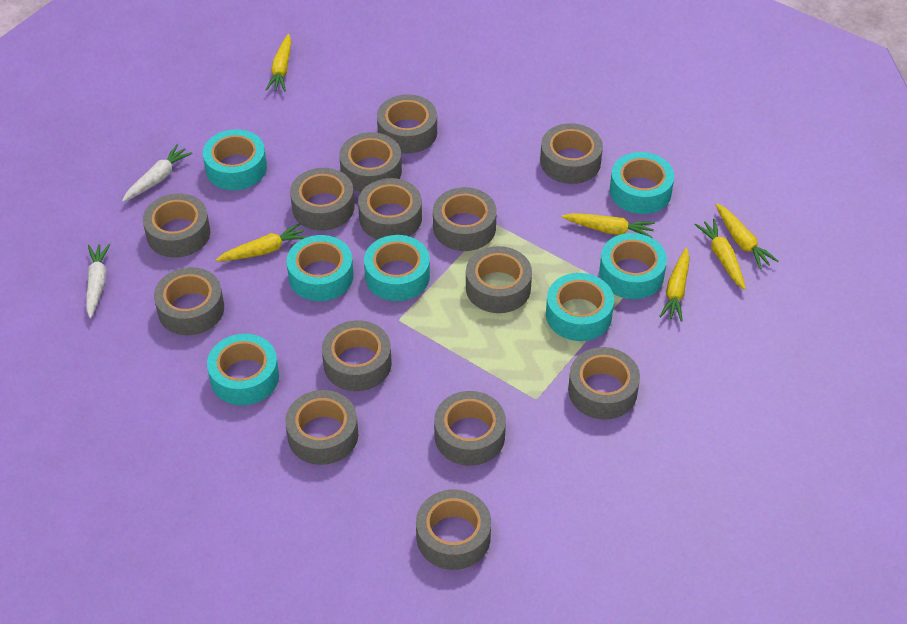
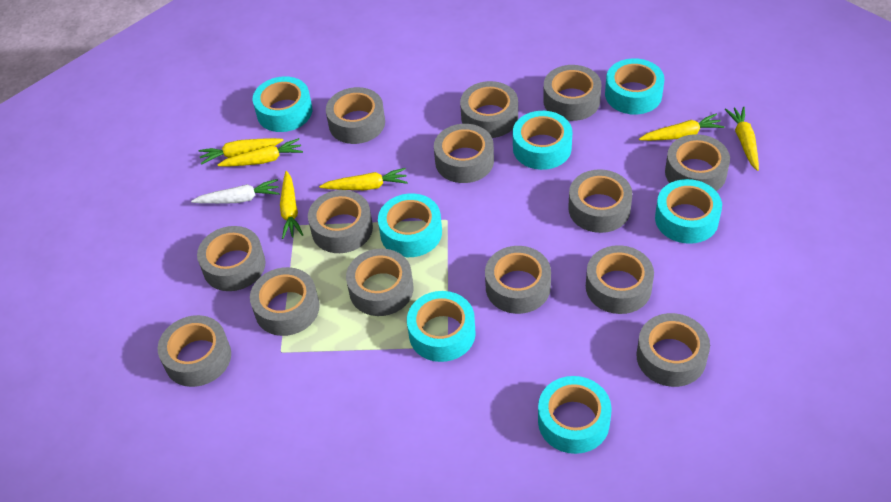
white carrot: [86,244,111,318] [122,144,193,202] = 2 -> [191,179,279,204] = 1

